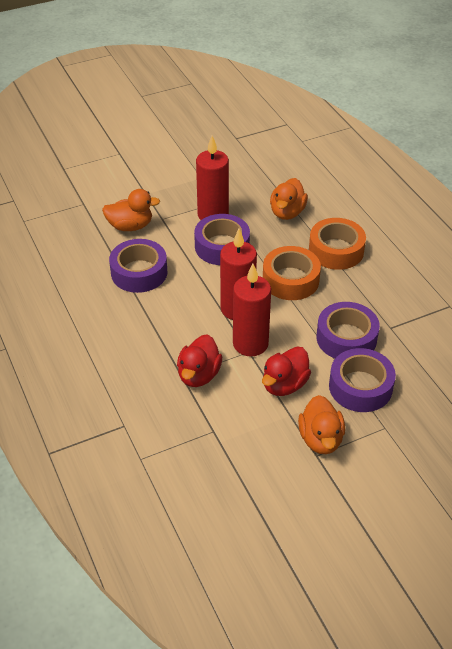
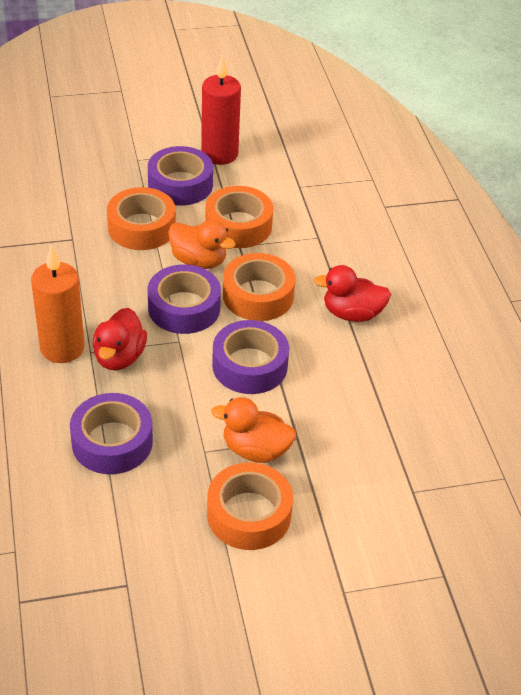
orange candle: none = 0 -> [31,246,85,363] = 1
orange duck: [102,189,160,231] [270,178,308,220] [298,395,345,454] = 3 -> [168,219,236,269] [212,397,296,463] = 2
orange tape: [263,246,321,300] [309,218,366,270] = 2 -> [107,187,176,250] [205,186,273,248] [207,463,293,550] [223,253,295,321] = 4
red candle: [196,136,229,220] [220,229,257,320] [233,264,271,356] = 3 -> [201,55,241,165] = 1

